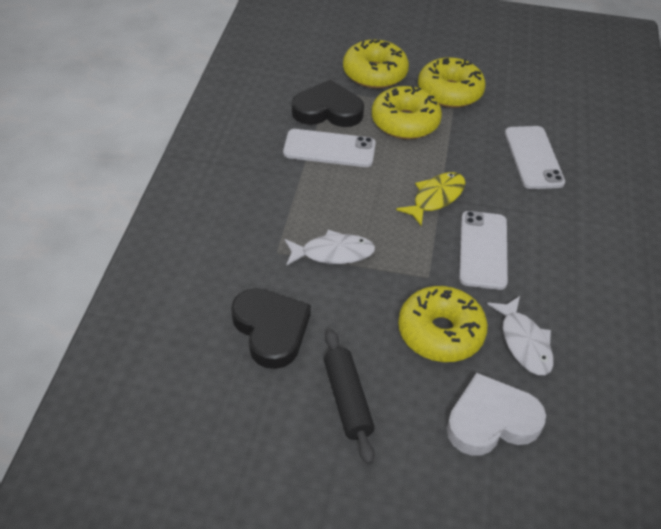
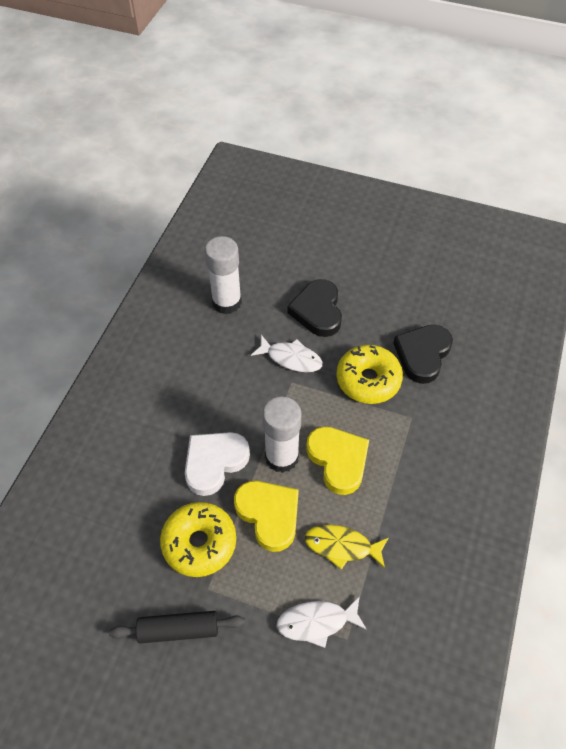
white glue stick: none = 0 -> [205,236,242,314] [262,397,302,473] = 2
white phone: [283,129,376,167] [459,211,508,290] [505,126,565,189] = 3 -> none = 0
yellow donut: [343,39,409,89] [372,86,442,139] [398,286,488,362] [418,57,486,108] = 4 -> [160,502,236,577] [336,345,403,404] = 2
yellow heart: none = 0 -> [234,481,299,552] [306,426,369,495] = 2

